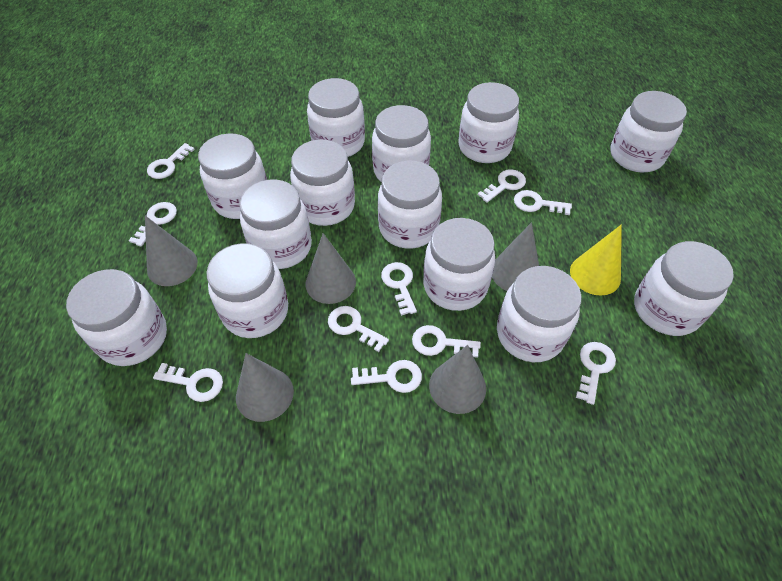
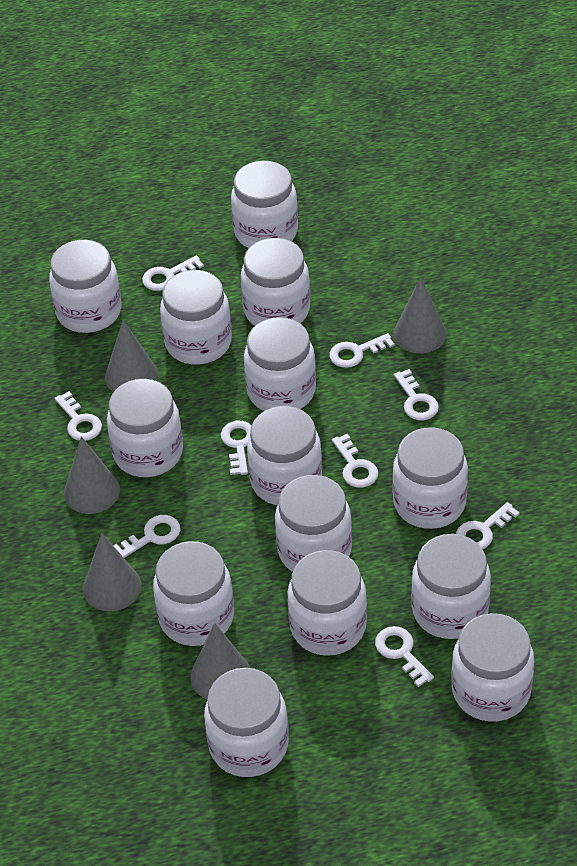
white jar: [66,269,167,366] [198,133,267,219] [206,243,288,338] [239,180,312,269] [290,140,355,226] [307,78,365,157] [372,105,431,182] [378,161,442,248] [423,218,495,311] [459,82,519,163] [497,266,582,362] [610,91,687,172] [634,241,734,336] = 13 -> [49,240,122,333] [107,379,183,477] [153,541,234,646] [160,270,232,364] [204,668,289,777] [231,161,298,248] [241,238,310,326] [244,317,316,411] [247,406,322,505] [275,475,352,572] [287,550,367,656] [392,427,468,529] [411,534,491,639] [451,613,534,722] = 14
white key: [129,202,177,247] [147,143,195,179] [153,363,223,402] [328,306,389,352] [351,360,422,393] [381,262,417,316] [412,325,481,358] [478,169,526,203] [514,190,572,215] [576,342,616,405] = 10 -> [54,391,102,441] [113,515,181,558] [142,255,204,291] [221,421,252,475] [329,333,395,368] [332,434,379,488] [375,626,434,687] [394,369,439,420] [456,502,520,549] = 9
yellow cone: [570,225,622,296] = 1 -> none = 0

